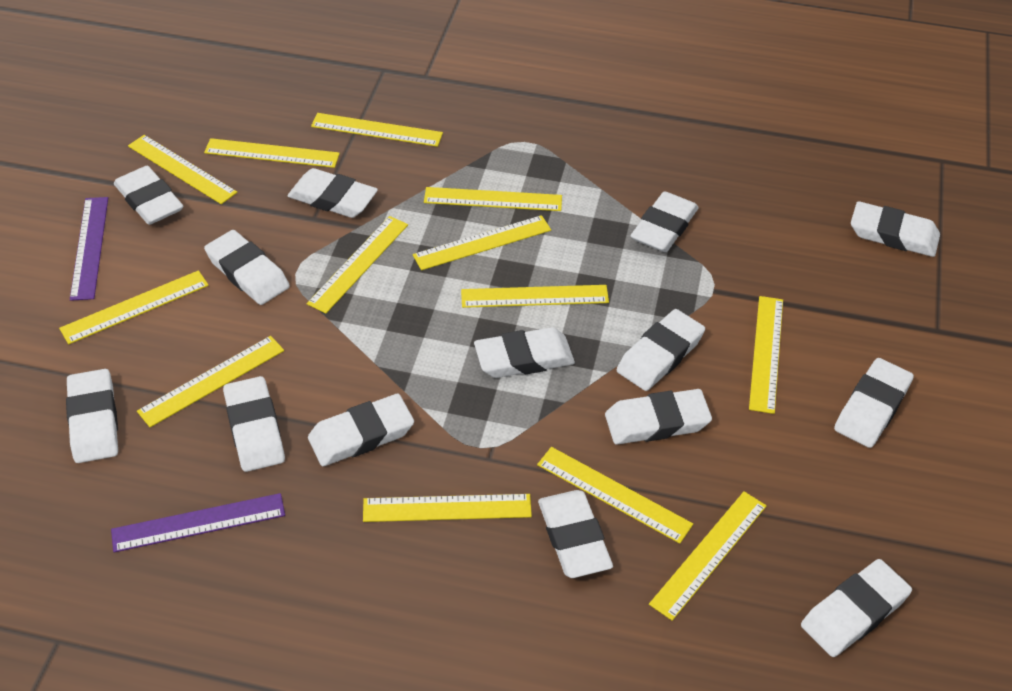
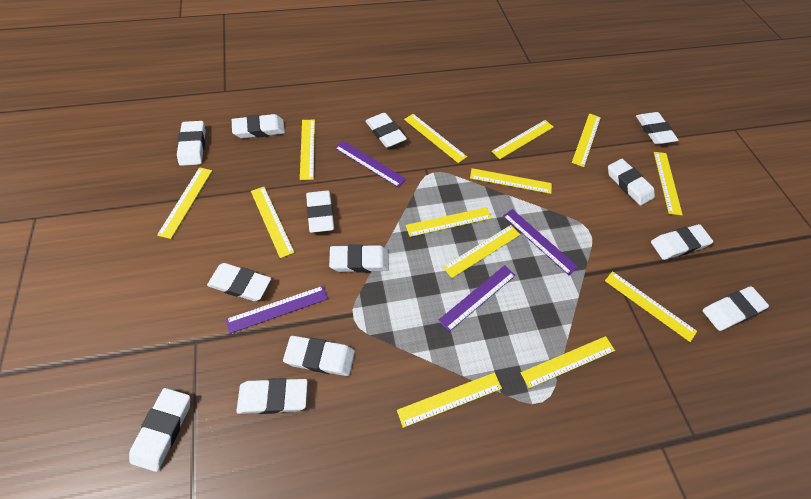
purple ruler: [70,197,108,301] [111,493,285,552] = 2 -> [226,286,328,334] [335,141,406,187] [438,265,516,332] [503,209,578,275] = 4
white eraser: [66,369,118,463] [114,166,183,225] [204,230,290,305] [223,376,285,472] [288,168,378,218] [308,394,414,466] [474,327,575,378] [538,490,613,578] [605,389,712,444] [617,309,705,391] [631,191,699,252] [801,559,912,657] [834,358,914,448] [851,201,940,257] = 14 -> [129,388,190,472] [177,121,205,166] [207,263,271,301] [232,114,285,138] [236,378,308,414] [283,336,355,376] [306,190,334,233] [329,244,389,273] [365,113,407,148] [608,159,655,206] [636,112,679,144] [651,224,713,260] [703,286,769,331] = 13

